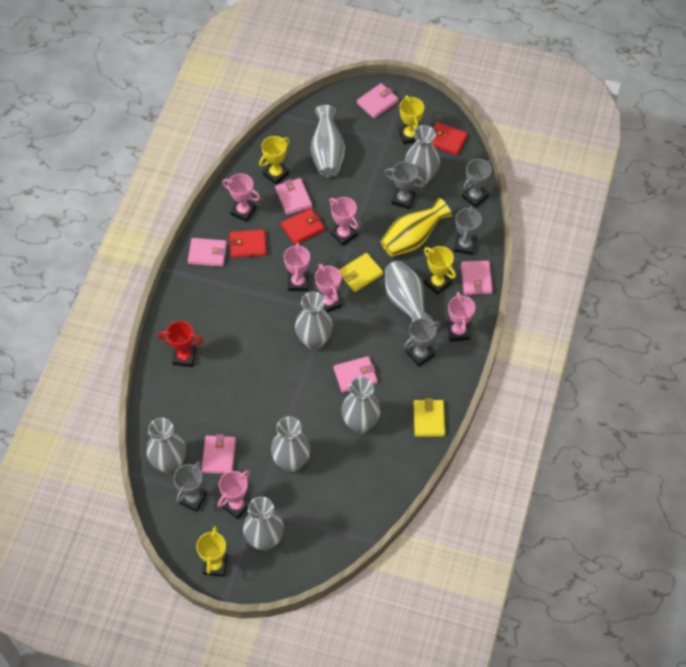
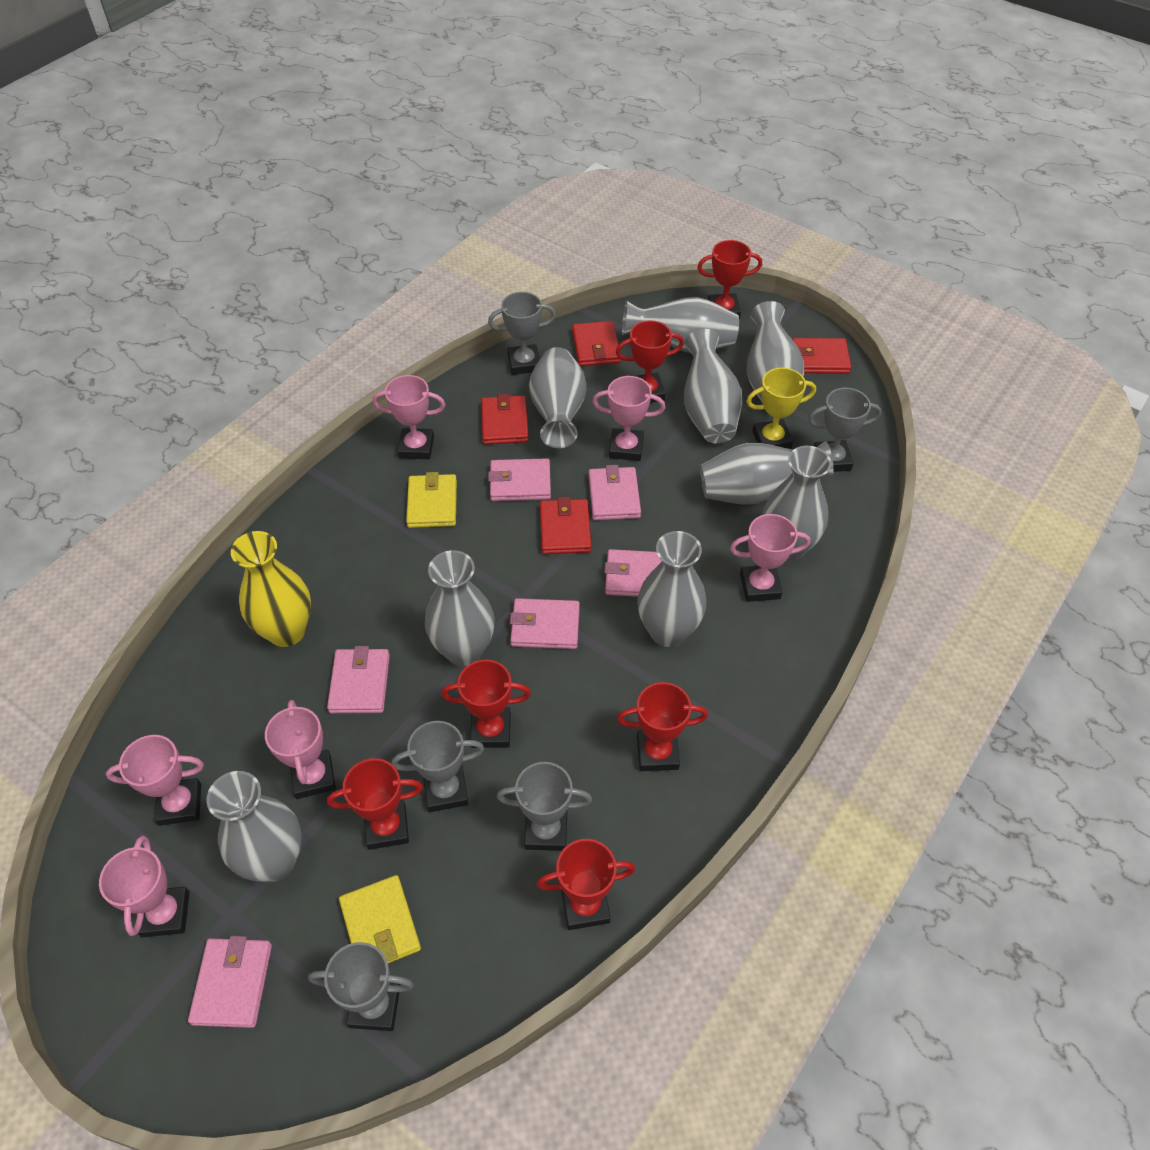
grey vase: [146,418,186,473] [243,497,284,551] [271,416,311,472] [295,292,333,350] [310,105,345,177] [341,377,381,433] [385,261,433,322] [405,125,440,185] = 8 -> [206,771,302,882] [425,550,495,666] [529,347,587,448] [622,297,739,353] [637,531,706,647] [684,329,742,443] [700,441,834,505] [747,301,804,403] [762,446,832,562] = 9
red trophy: [158,321,203,367] = 1 -> [327,758,423,850] [441,659,531,748] [537,839,635,930] [616,320,684,403] [617,682,708,771] [697,240,762,319] = 6
red wallet: [229,229,267,258] [281,208,325,245] [432,122,468,155] = 3 -> [481,394,529,445] [540,497,591,554] [572,321,621,366] [792,338,851,374] = 4
yellow trophy: [196,526,228,577] [259,136,290,185] [399,95,424,145] [424,246,456,295] = 4 -> [746,368,816,449] = 1

